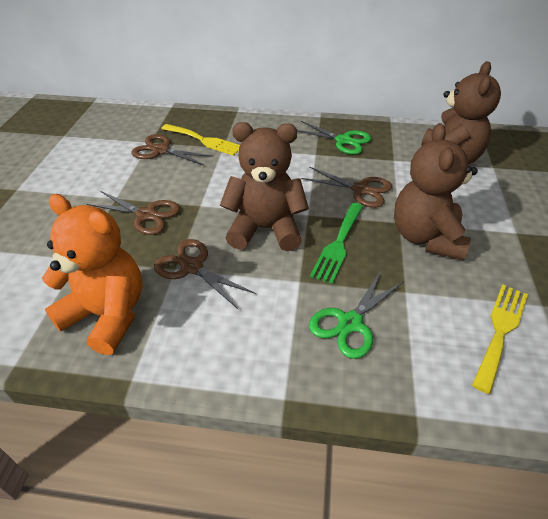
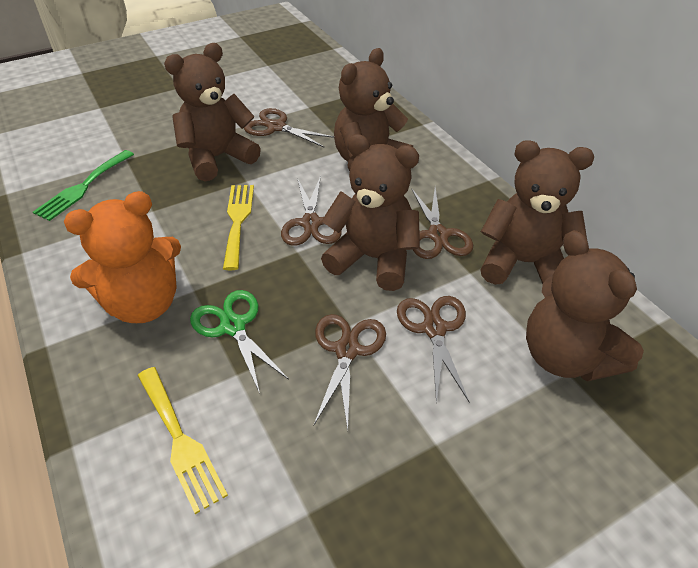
brown scissors: [87,191,180,235] [131,134,214,166] [154,239,256,309] [301,167,392,208] = 4 -> [244,108,334,147] [281,176,342,246] [314,314,386,430] [397,296,469,403] [411,187,473,259] = 5
brown teddy bear: [220,122,309,251] [394,123,478,260] [421,61,501,164] = 3 -> [164,43,261,181] [321,134,420,291] [334,48,413,171] [480,140,594,285] [526,230,644,382] = 5
green scissors: [297,121,371,155] [309,271,404,359] = 2 -> [190,290,289,393] = 1

